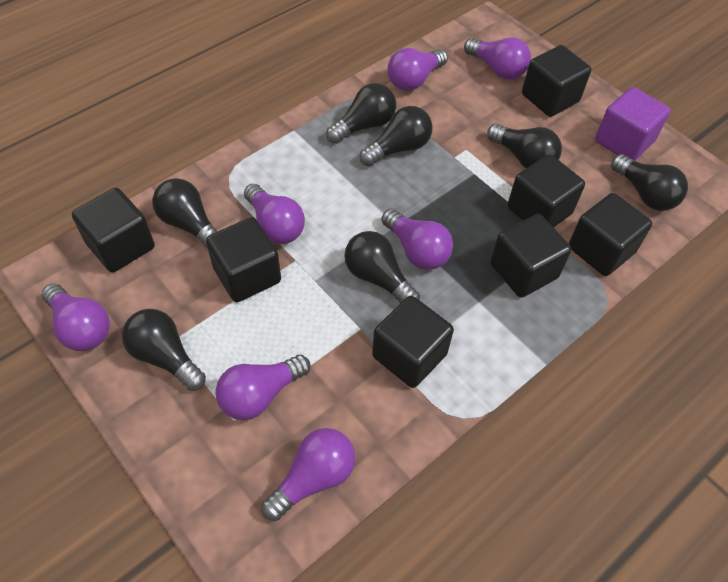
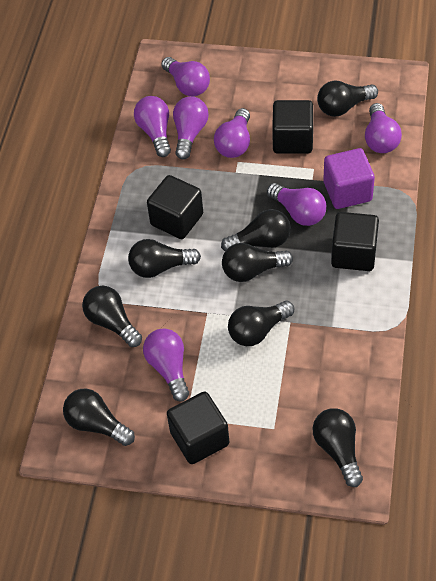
black cube: [72,188,155,273] [206,217,281,302] [372,296,454,388] [490,214,571,298] [507,154,585,228] [522,45,591,117] [569,193,652,276] = 7 -> [147,175,203,239] [167,392,229,464] [272,100,313,154] [331,212,379,271] = 4
black light bulb: [122,309,206,391] [152,178,218,247] [326,83,396,144] [344,231,420,303] [360,106,432,166] [487,124,562,168] [611,154,688,211] = 7 -> [63,389,135,446] [82,286,142,347] [128,239,201,278] [221,209,291,251] [222,243,293,282] [228,301,294,346] [313,408,363,487] [317,81,378,117] = 8

